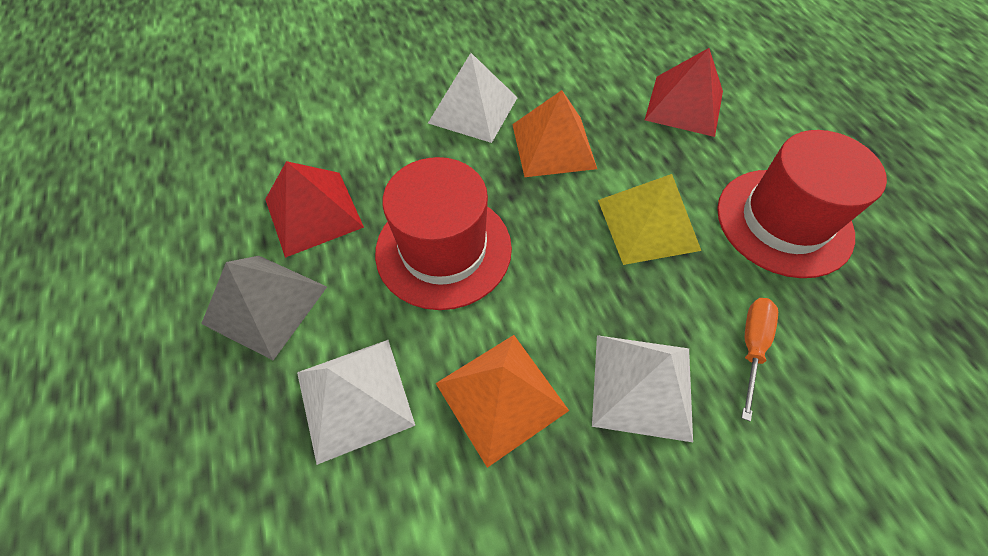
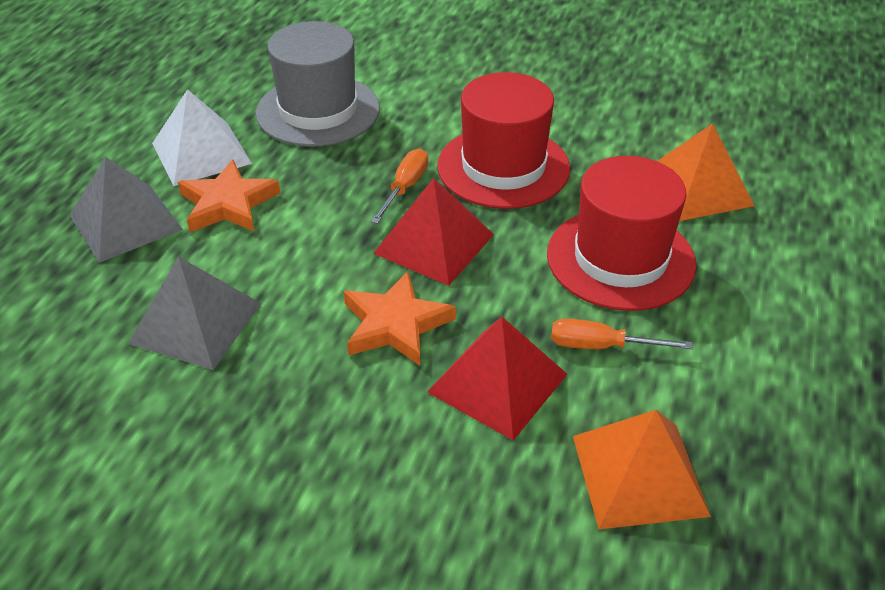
grey hat: none = 0 -> [256,21,380,147] = 1
grey pyramid: [201,256,327,360] = 1 -> [69,157,183,263] [128,256,262,370] = 2
orange screwdriver: [741,298,778,421] = 1 -> [371,149,428,224] [551,318,693,349] = 2
orange star: none = 0 -> [178,160,280,232] [344,271,456,366] = 2
white pyramid: [297,340,415,465] [428,53,518,143] [592,335,693,442] = 3 -> [152,89,252,186] = 1
yellow pyramid: [598,174,701,265] = 1 -> none = 0

